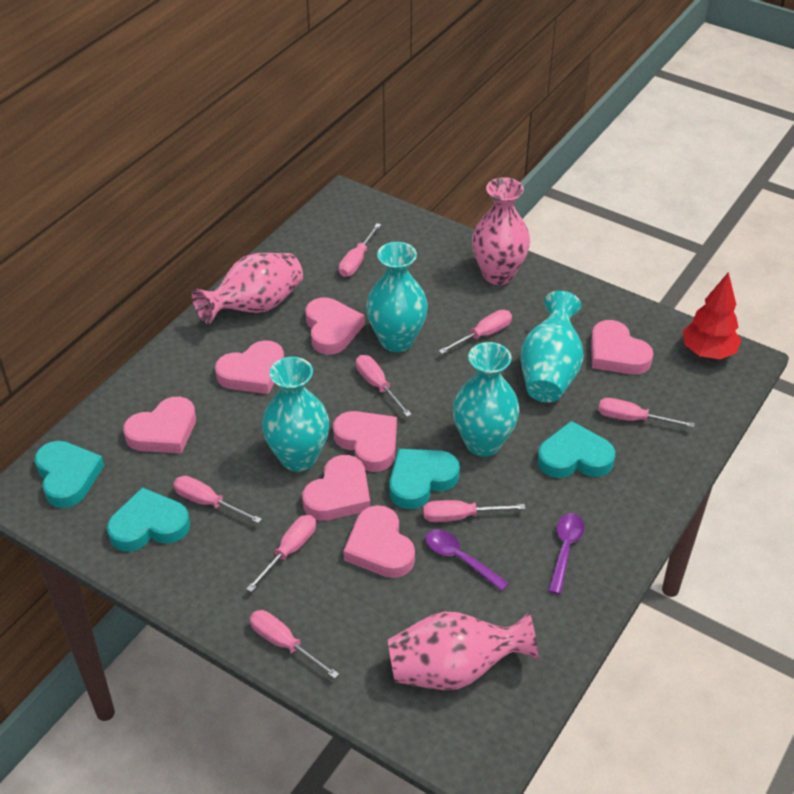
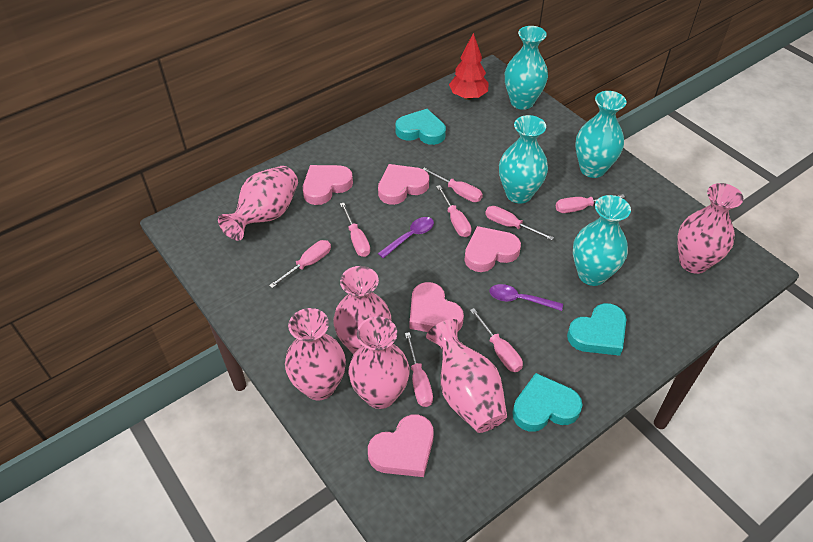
pink heart: [123,397,196,454] [215,340,284,394] [302,455,370,521] [305,297,365,354] [333,411,397,472] [343,505,415,578] [591,320,654,375] = 7 -> [303,165,353,205] [368,414,434,477] [378,164,429,205] [410,282,464,332] [464,226,521,272] = 5
pink vase: [192,253,303,324] [388,612,538,690] [472,177,530,285] = 3 -> [218,166,298,241] [285,308,346,400] [333,266,392,354] [348,316,410,409] [426,319,507,433] [677,183,743,274] = 6
turquoise heart: [35,441,104,508] [107,487,190,551] [389,449,460,509] [537,421,615,478] = 4 -> [395,109,446,145] [512,373,583,432] [567,303,626,356] = 3

